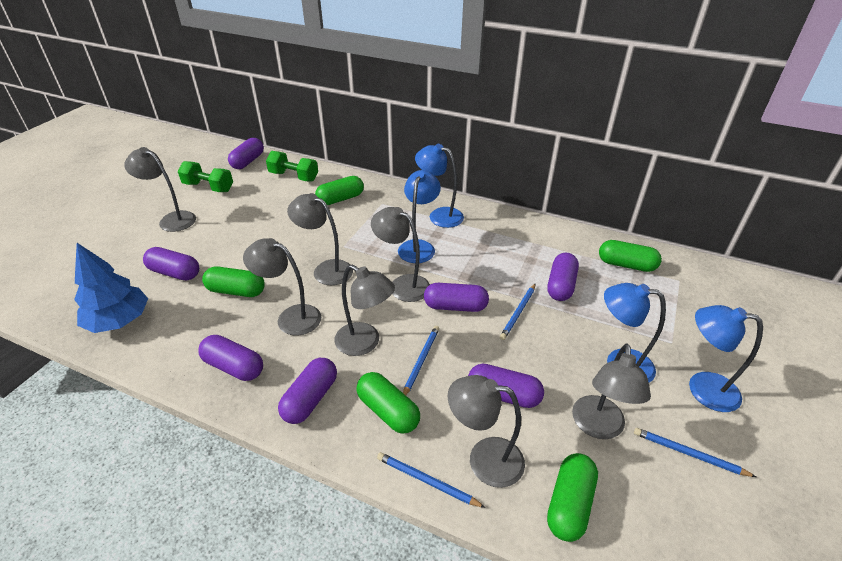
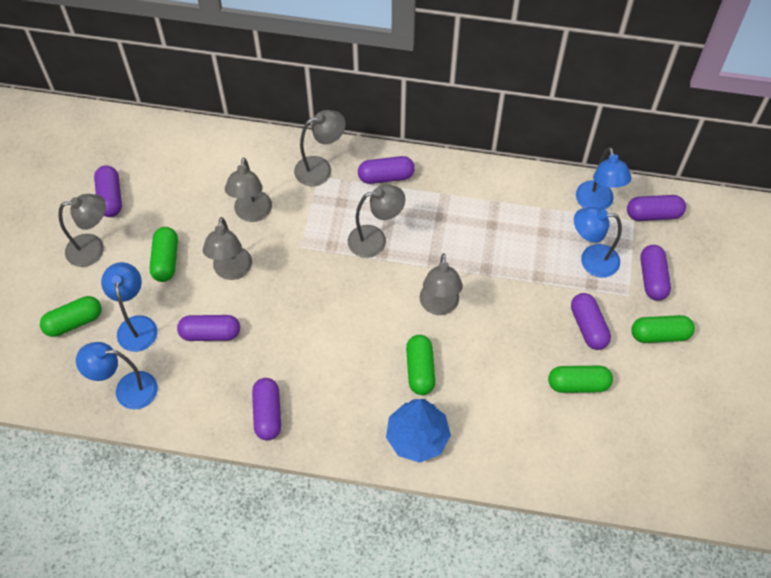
blue pencil: [377,452,486,508] [403,326,439,395] [500,283,536,340] [634,428,756,477] = 4 -> none = 0
green dumbbell: [178,161,233,192] [266,151,318,182] = 2 -> none = 0
grey lamp: [124,147,196,232] [243,238,321,335] [287,193,353,285] [335,265,395,356] [371,207,430,302] [448,375,525,488] [572,343,651,439] = 7 -> [58,194,106,267] [203,217,252,280] [225,158,272,222] [294,110,346,186] [348,185,405,258] [419,253,463,315] = 6

